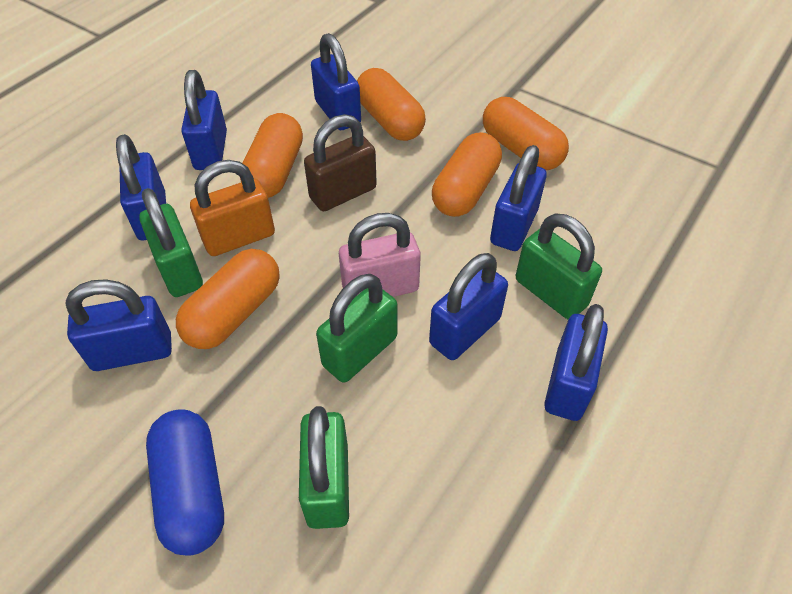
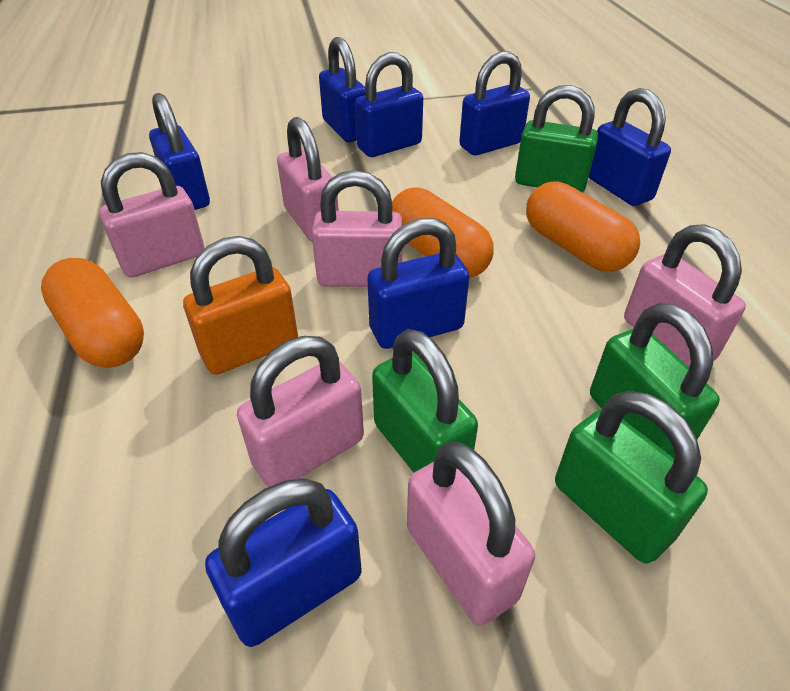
blue capsule: [146,409,224,556] = 1 -> none = 0
brown padlock: [304,114,377,211] = 1 -> none = 0
orange capsule: [176,249,280,349] [240,113,303,198] [357,68,426,141] [432,132,502,217] [483,97,569,170] = 5 -> [41,258,144,368] [392,187,494,278] [526,181,640,272] = 3
pink padlock: [339,213,421,297] = 1 -> [99,152,205,278] [237,336,364,487] [277,117,339,241] [311,170,403,287] [407,442,535,626] [624,224,746,367] = 6

